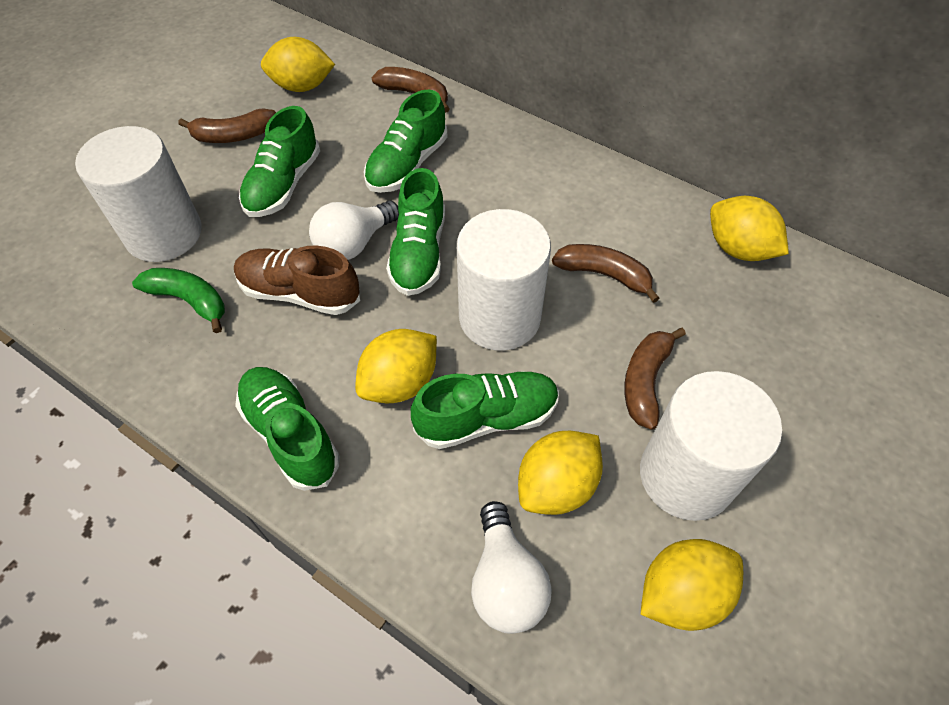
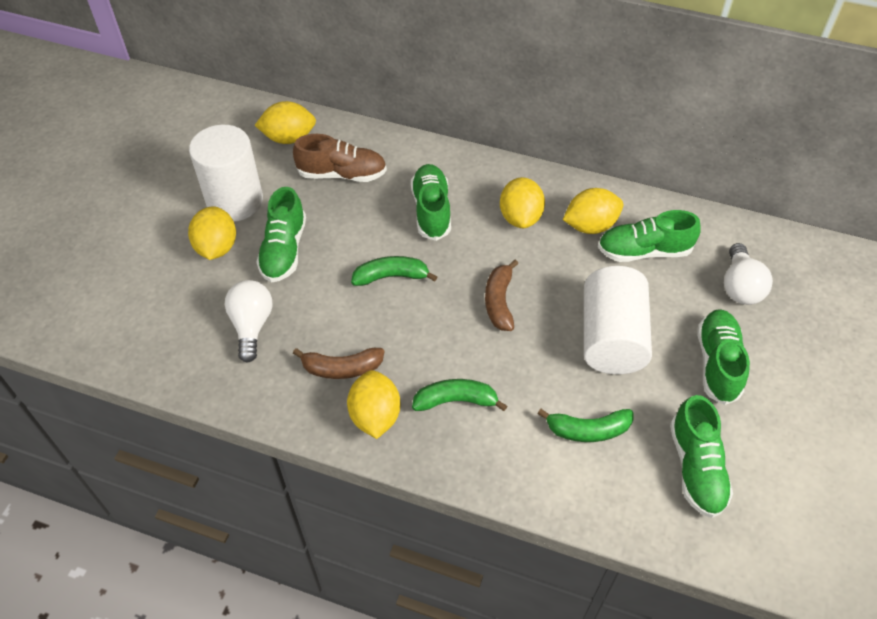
brown banana: [178,108,276,143] [371,67,449,113] [552,244,660,303] [624,328,686,430] = 4 -> [293,348,384,379] [485,260,518,331] = 2
green banana: [132,268,225,333] = 1 -> [351,256,437,286] [412,379,507,411] [537,409,633,442] = 3
white cylinder: [75,126,201,262] [457,209,551,351] [640,371,782,521] = 3 -> [189,125,263,222] [584,266,652,374] = 2

